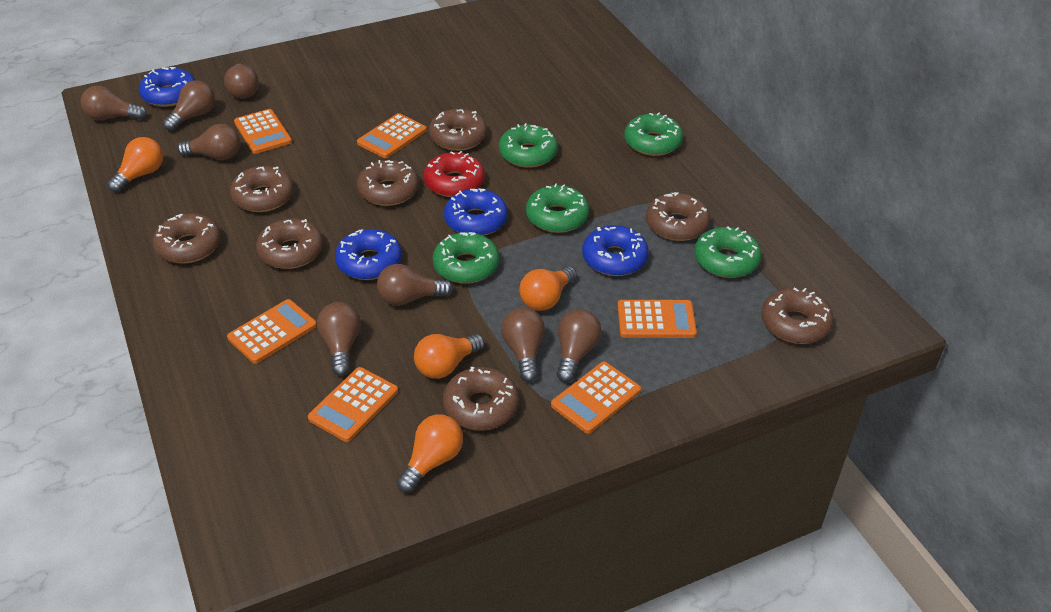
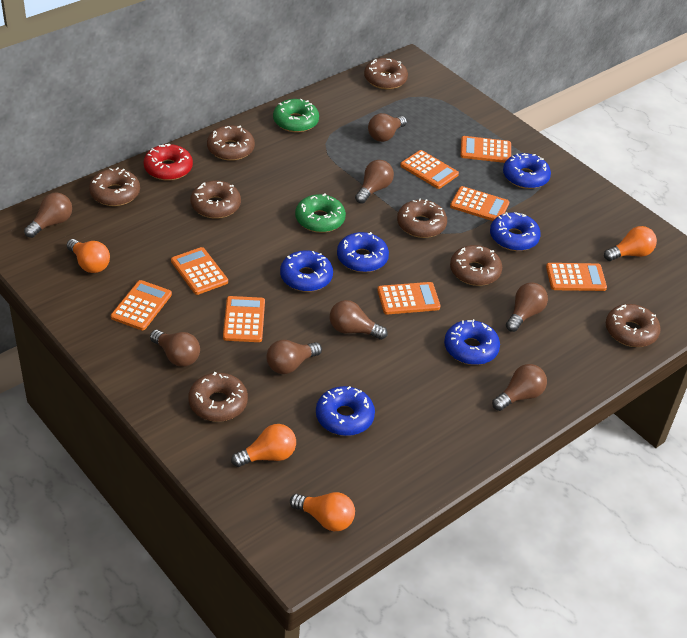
blue donut: [139,67,195,107] [335,229,402,280] [444,189,508,236] [582,225,649,276] = 4 -> [280,250,333,292] [316,386,375,436] [337,232,389,272] [444,319,500,365] [490,212,541,251] [503,153,551,189] = 6
green donut: [433,232,500,284] [499,123,558,168] [526,183,589,233] [624,113,683,156] [694,226,762,278] = 5 -> [273,99,319,132] [295,193,346,233] = 2
orange calculator: [227,299,317,364] [234,109,292,154] [308,367,398,442] [357,113,427,158] [551,362,641,434] [617,300,697,338] = 6 -> [111,280,172,330] [171,247,228,295] [223,296,265,342] [377,282,440,315] [400,150,459,189] [450,186,509,221] [460,136,511,163] [546,263,607,291] = 8

